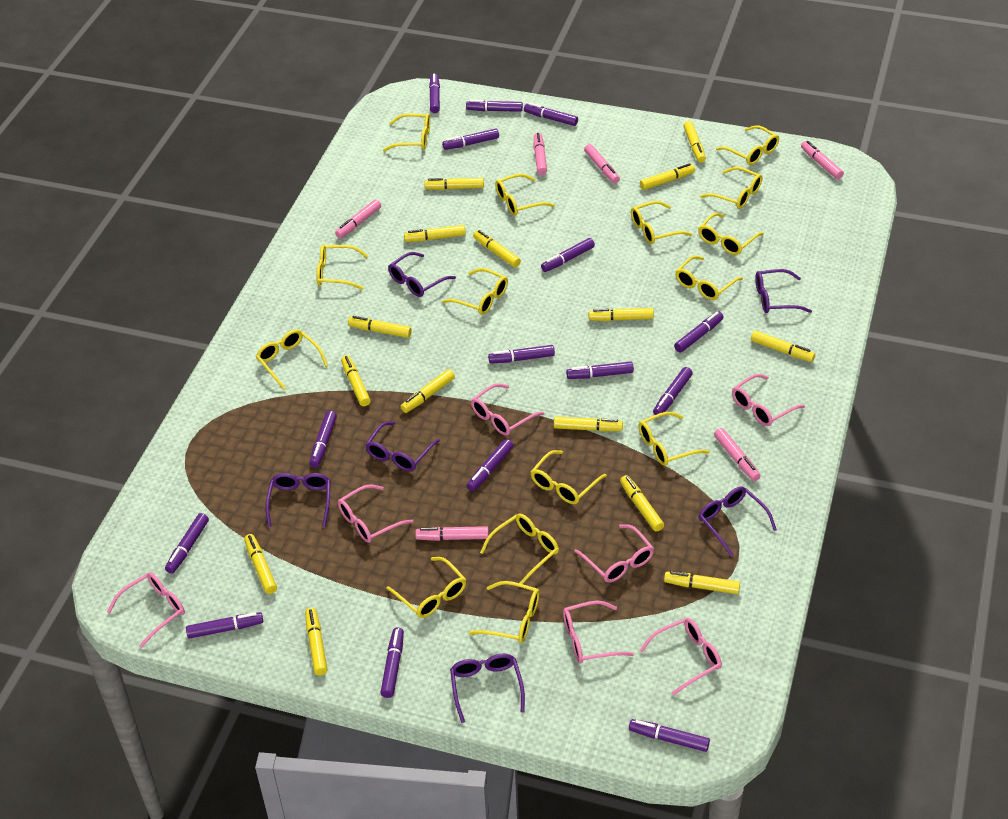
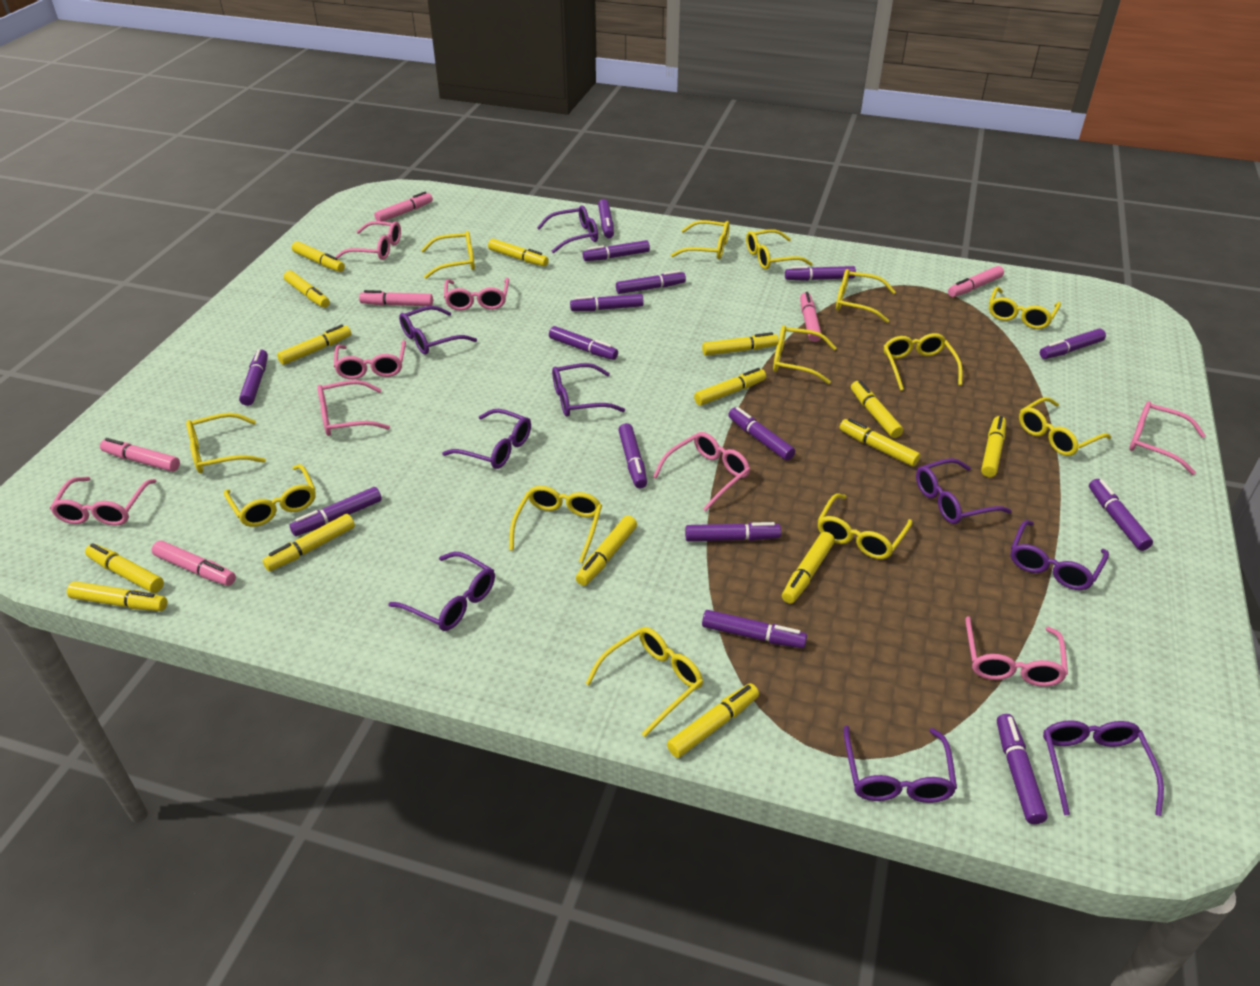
pink glasses: [107,572,185,648] [338,484,414,543] [471,383,544,436] [563,601,634,664] [574,524,654,583] [640,618,722,696] [732,374,805,426] = 7 -> [50,477,156,526] [317,380,390,436] [334,340,406,379] [336,221,401,260] [444,278,509,311] [653,432,750,511] [966,616,1068,687] [1129,401,1206,475] = 8
purple glasses: [265,473,331,527] [365,421,440,471] [388,252,456,297] [450,653,525,723] [699,486,777,556] [755,269,812,313] = 6 -> [388,552,495,631] [399,306,477,355] [442,409,531,469] [537,206,598,253] [552,363,625,417] [844,725,957,803] [916,458,1012,524] [1011,520,1109,590] [1043,720,1164,816] = 9
yellow glasses: [256,329,328,390] [316,245,368,290] [383,113,430,152] [386,557,466,618] [442,268,508,315] [469,581,540,643] [480,514,559,584] [495,174,555,216] [531,450,607,504] [631,201,692,244] [639,412,710,466] [675,255,743,300] [698,213,764,255] [700,167,762,209] [716,125,779,165] = 15 -> [186,413,266,473] [224,464,316,527] [421,231,475,279] [509,486,602,563] [585,627,703,737] [671,220,730,259] [746,229,813,270] [773,325,836,384] [817,493,912,559] [836,269,896,323] [884,333,962,391] [989,287,1061,329] [1019,397,1111,456] = 13

